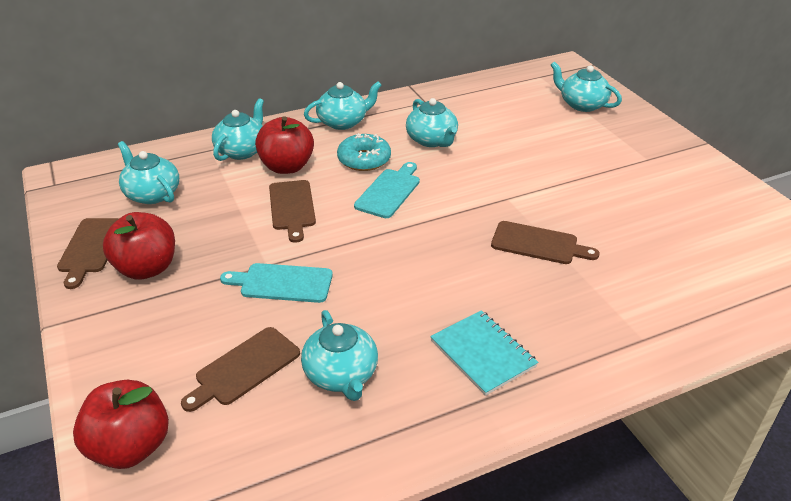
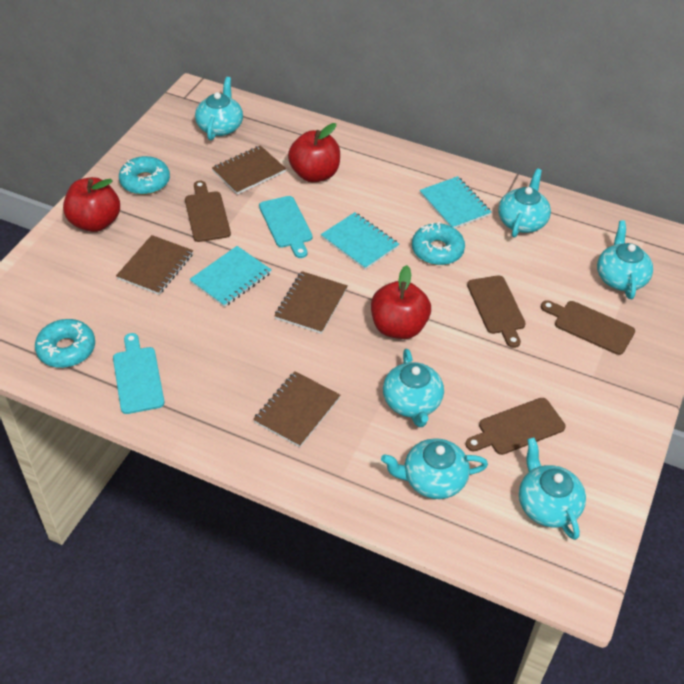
brown notebook: none = 0 -> [116,235,193,295] [212,145,286,195] [253,371,341,447] [274,271,348,334] = 4
turquoise donut: [337,133,391,171] = 1 -> [35,319,95,368] [119,156,170,195] [412,222,465,265] = 3
turquoise notebook: [430,310,538,396] = 1 -> [189,246,272,307] [321,212,399,270] [420,176,491,228] = 3

